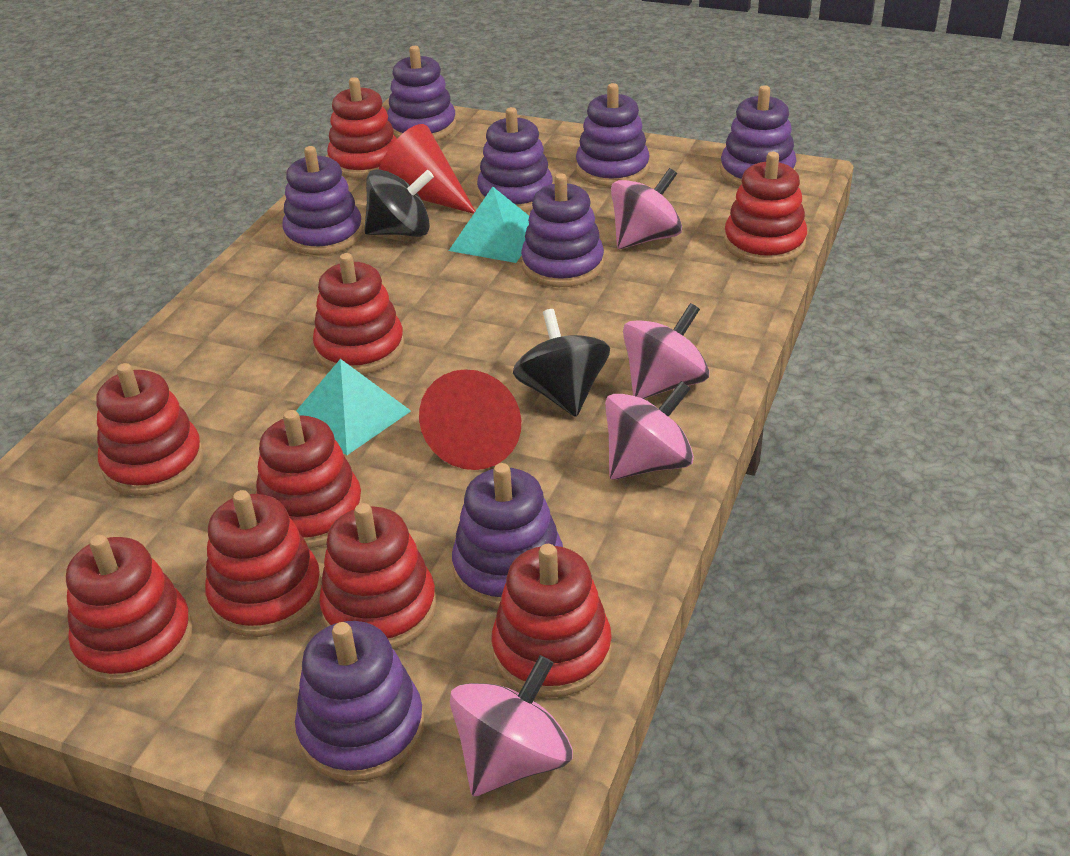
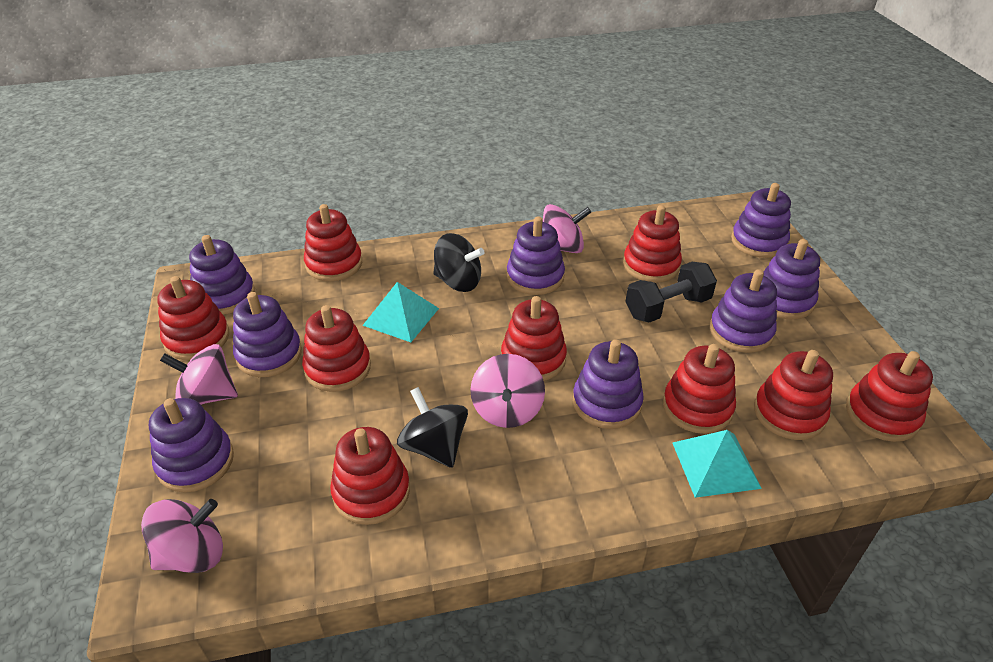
black dumbbell: none = 0 -> [625,262,717,323] = 1
red cone: [379,124,475,214] [419,369,521,470] = 2 -> none = 0

